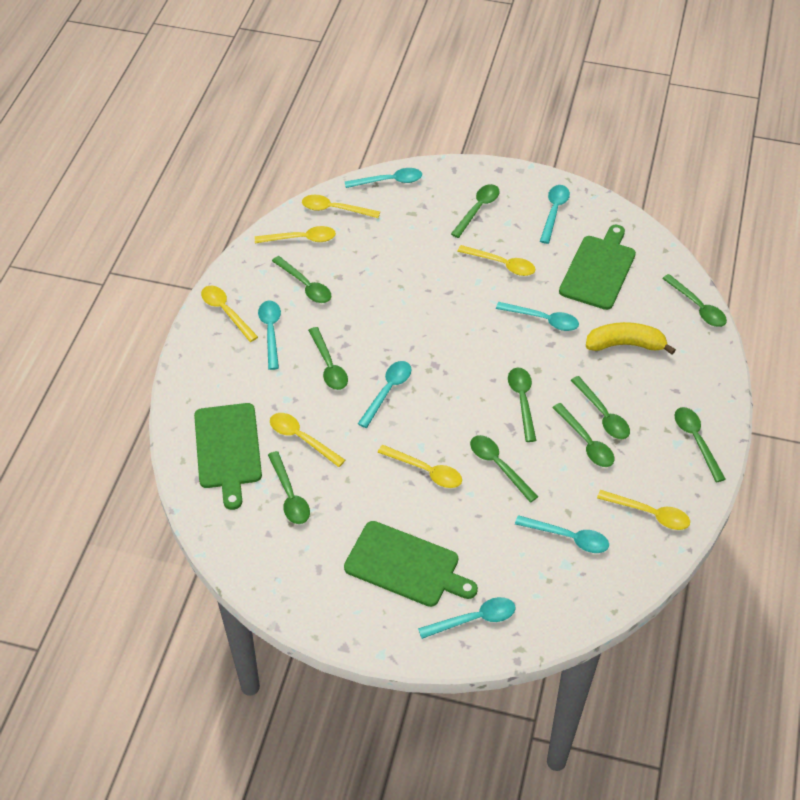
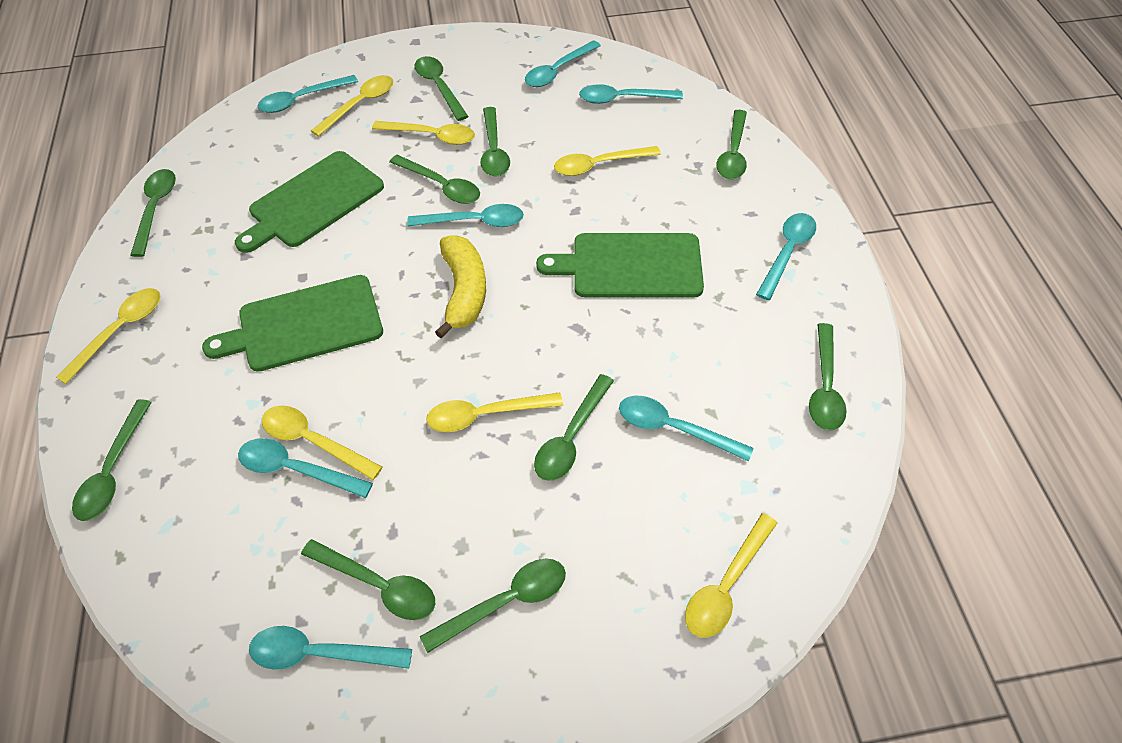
turquoise spoon: [258,301,281,370] [345,168,422,188] [358,361,411,428] [418,597,516,639] [496,302,579,331] [515,515,609,553] [540,185,570,244] = 7 -> [238,438,373,498] [249,626,412,669] [257,75,358,113] [407,204,524,227] [525,40,601,87] [579,84,683,104] [619,396,754,462] [756,213,816,300] = 8

